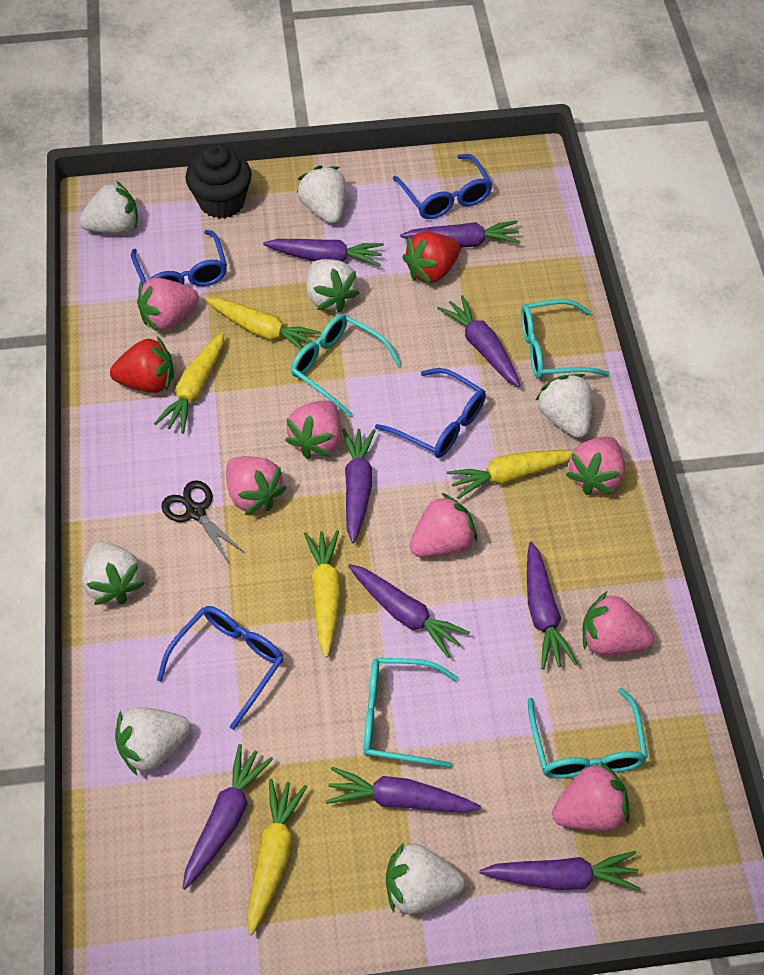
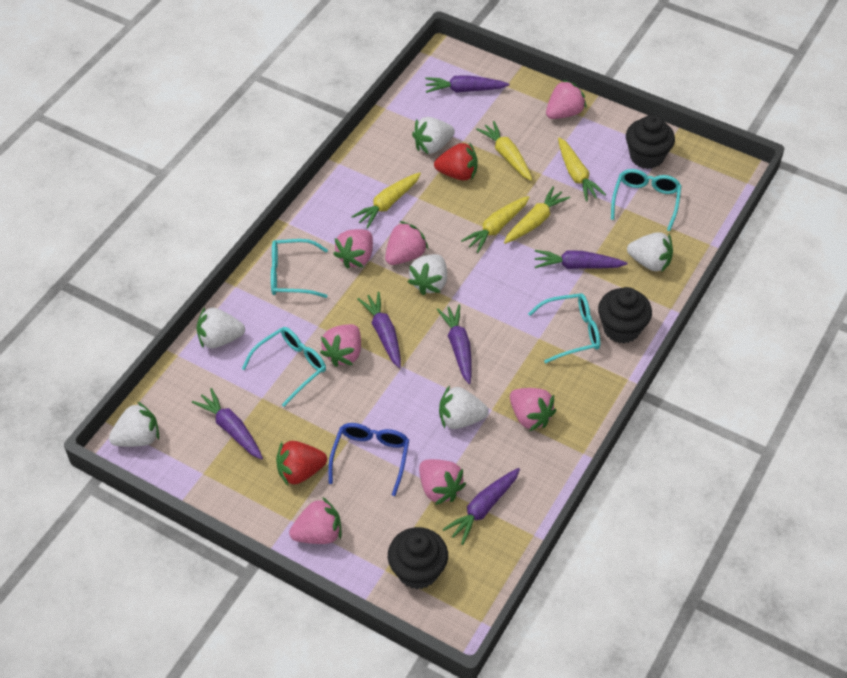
black cupcake: [186,144,252,219] = 1 -> [388,527,448,589] [598,287,652,343] [626,115,675,169] = 3
black scissors: [161,480,245,563] = 1 -> none = 0
blue glasses: [131,230,227,286] [157,606,284,730] [375,368,486,458] [393,154,492,219] = 4 -> [328,423,409,496] = 1
purple carrot: [183,744,273,890] [263,239,384,267] [326,767,481,813] [342,429,376,543] [348,564,470,658] [400,221,521,247] [437,295,521,387] [479,851,641,891] [527,542,578,670] = 9 -> [192,388,263,460] [357,292,401,368] [425,75,509,93] [437,305,472,384] [442,468,520,545] [535,250,627,269] = 6
white strawberry: [79,181,138,234] [82,542,145,605] [115,707,190,775] [297,166,346,224] [307,259,359,312] [386,842,465,914] [535,374,592,438] = 7 -> [109,401,159,447] [196,307,245,349] [408,254,447,295] [412,117,455,154] [439,385,489,429] [627,232,673,273] = 6

